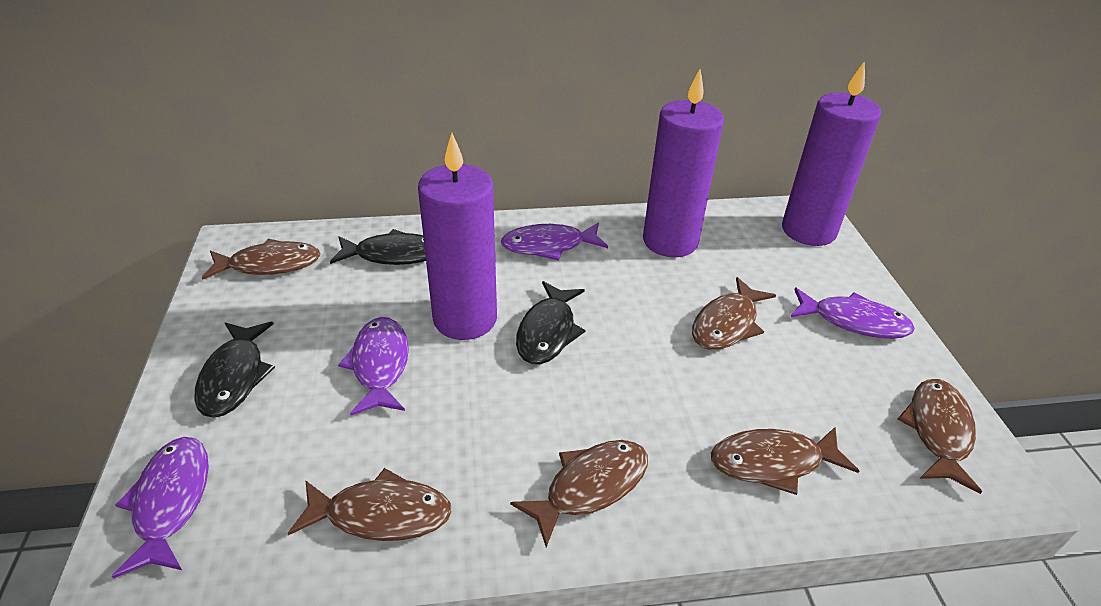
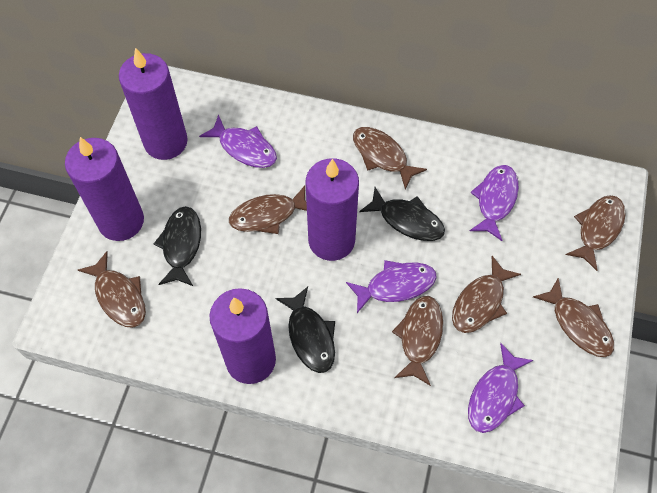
brown fish: [202,238,321,280] [288,468,452,541] [510,440,648,547] [692,277,776,350] [711,427,859,495] [898,379,982,494] = 6 -> [78,251,146,328] [229,186,307,234] [353,127,427,189] [392,296,443,386] [452,256,521,333] [533,278,614,357] [566,195,626,271] = 7
purple candle: [418,133,497,340] [643,69,724,257] [782,61,881,246] = 3 -> [65,137,144,241] [119,48,188,160] [210,288,276,384] [306,158,359,261] = 4

